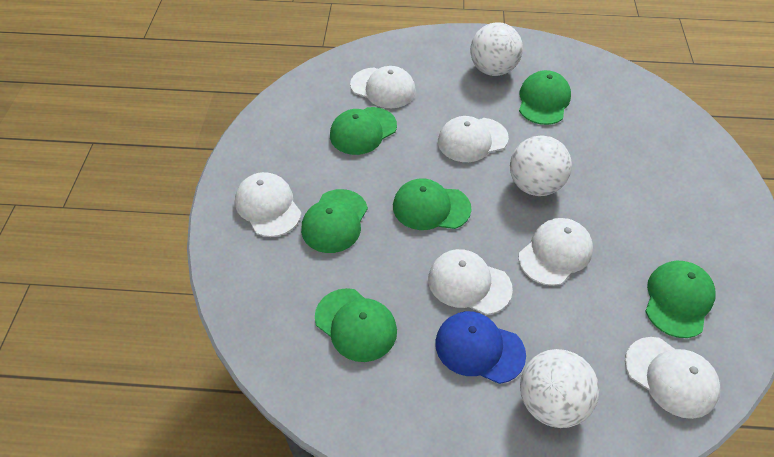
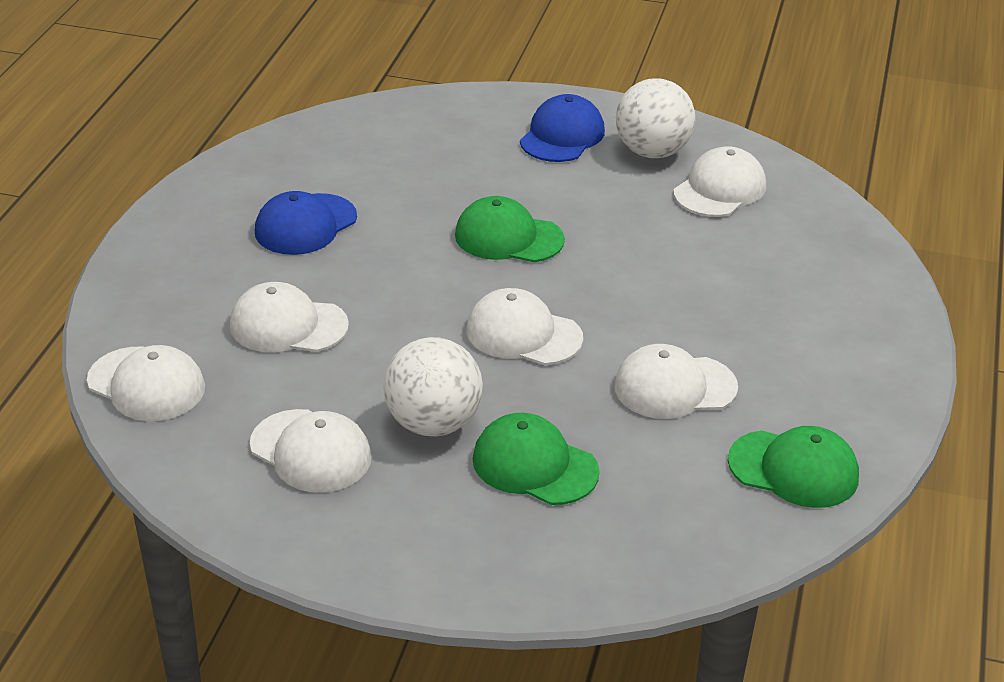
blue cap: [435,311,526,384] = 1 -> [255,191,357,255] [520,94,605,162] = 2
green cap: [301,189,368,253] [315,288,397,362] [330,107,397,155] [393,178,472,230] [519,70,571,125] [645,261,716,338] = 6 -> [455,196,565,262] [473,413,600,505] [728,426,859,508] = 3
white ball: [470,22,523,76] [510,136,572,196] [520,349,599,428] = 3 -> [383,337,483,436] [616,79,695,158] = 2

